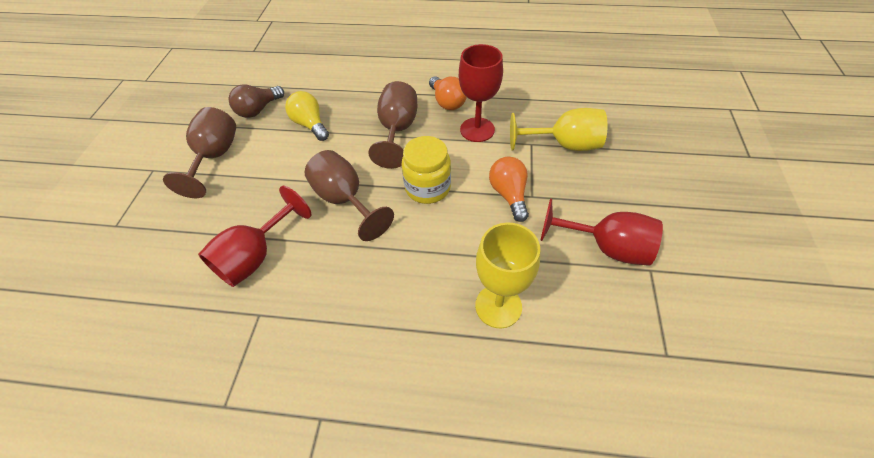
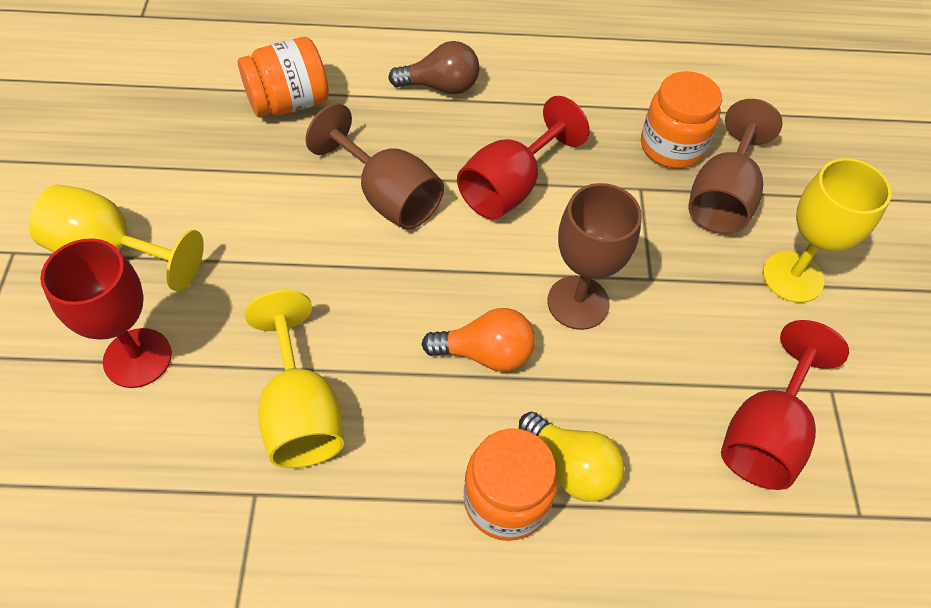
orange jar: none = 0 -> [238,37,329,117] [464,428,558,541] [641,71,722,169] = 3
orange light bulb: [429,76,467,110] [489,157,529,222] = 2 -> [421,308,535,372] = 1
yellow goblet: [475,223,540,328] [510,108,608,151] = 2 -> [29,184,204,292] [245,290,344,468] [763,158,891,303] = 3
yellow jar: [402,136,451,204] = 1 -> none = 0

